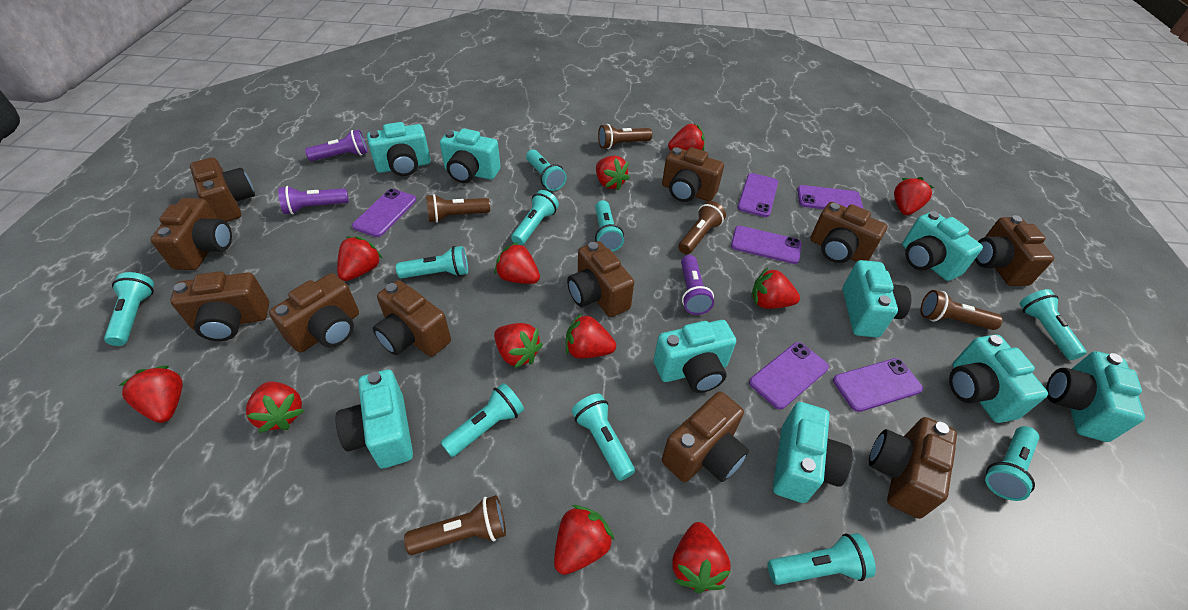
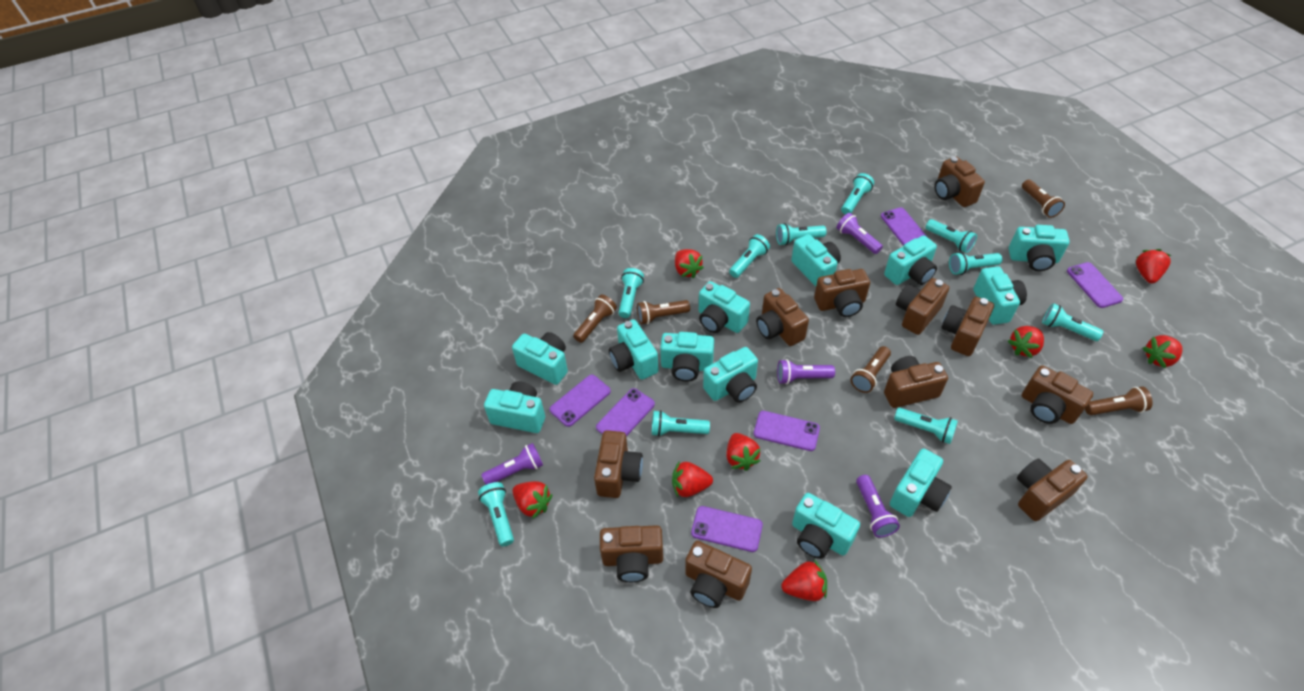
purple flashlight: [278,186,349,214] [305,129,368,161] [681,255,714,315] = 3 -> [481,443,543,485] [777,359,835,384] [837,213,883,254] [856,475,900,537] = 4
red strawberry: [119,365,183,423] [246,381,305,433] [337,236,383,281] [494,323,543,368] [495,242,540,284] [554,505,614,575] [566,313,616,359] [596,156,630,190] [668,123,705,151] [672,522,731,593] [751,268,800,309] [894,177,934,215] = 12 -> [512,481,552,519] [672,461,713,497] [675,249,704,278] [726,433,760,471] [781,560,827,601] [1008,326,1044,358] [1136,249,1171,284] [1143,335,1183,368] = 8
turquoise camera: [335,370,413,468] [367,122,431,176] [440,128,501,183] [654,320,736,393] [773,402,852,503] [843,260,912,338] [902,211,983,281] [949,335,1048,423] [1046,351,1145,442] = 9 -> [484,381,545,433] [512,332,568,385] [609,319,659,380] [660,332,714,382] [699,281,750,333] [703,347,758,403] [791,234,841,286] [792,493,860,559] [884,235,937,285] [890,448,952,517] [973,266,1027,325] [1009,225,1070,271] = 12

